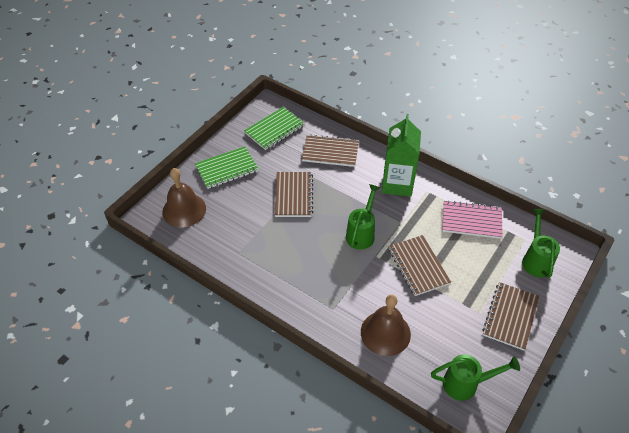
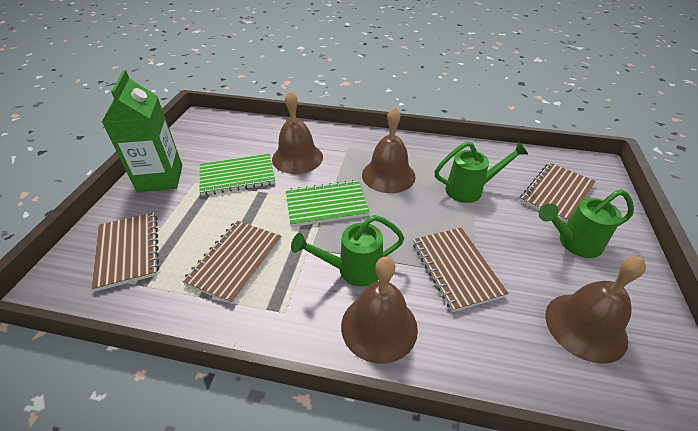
brown bell: [162,168,206,228] [361,295,411,356] = 2 -> [272,91,323,174] [341,257,418,364] [362,107,416,193] [545,257,646,364] = 4
pink notebook: [442,200,503,239] = 1 -> none = 0

